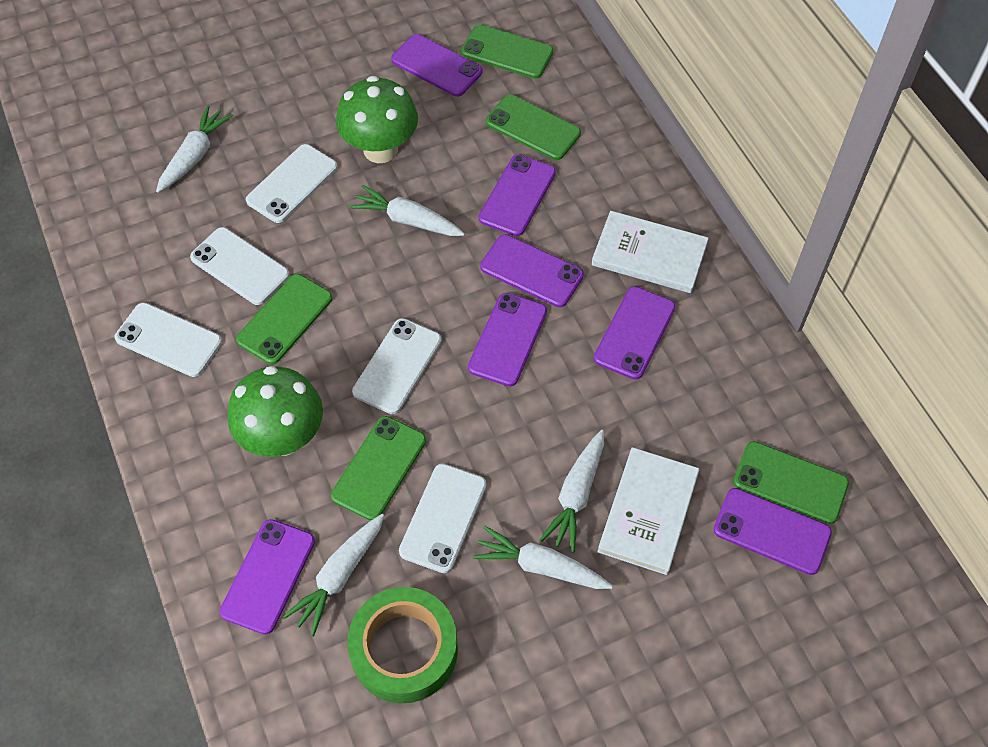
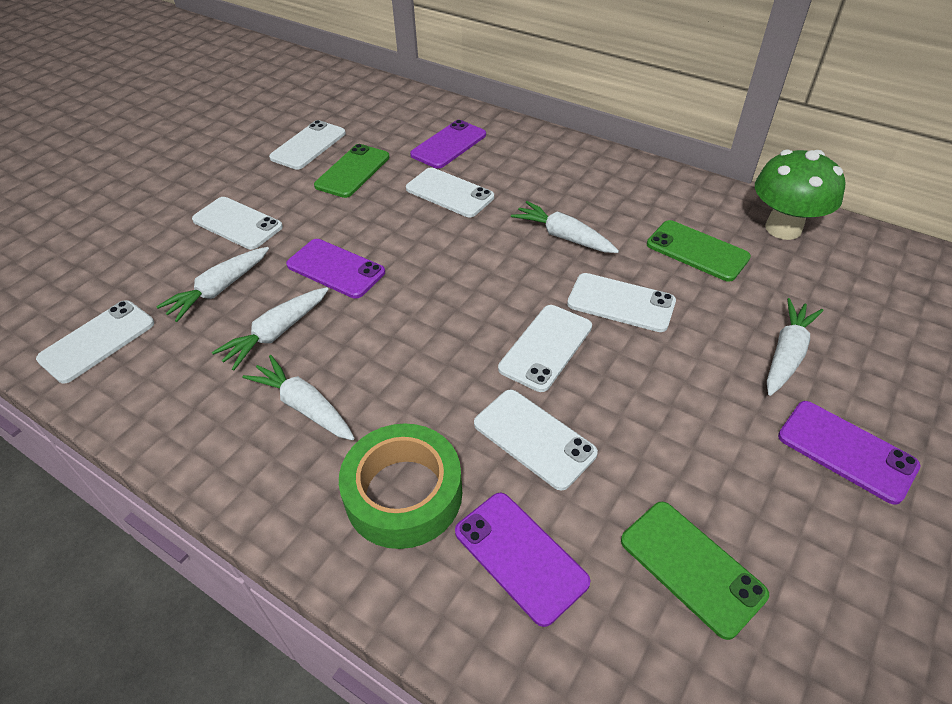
green mushroom: [228,366,323,457] [336,76,418,163] = 2 -> [755,149,846,240] = 1
green phone: [236,274,332,364] [331,416,426,521] [461,24,553,79] [486,94,581,160] [733,441,849,524] = 5 -> [314,144,390,198] [621,502,769,640] [647,220,751,282] = 3
purple phone: [220,519,315,635] [391,34,482,97] [468,293,547,386] [479,154,556,236] [480,234,584,307] [594,286,676,380] [713,488,832,575] = 7 -> [286,239,385,299] [410,120,486,168] [455,493,591,627] [778,401,921,505] = 4
white book: [592,211,709,293] [598,447,699,575] = 2 -> none = 0
white phone: [115,302,222,377] [190,227,290,305] [246,144,338,223] [352,318,441,414] [399,464,486,573] = 5 -> [36,301,154,383] [192,197,283,250] [269,120,346,170] [406,168,494,217] [474,390,598,491] [498,305,592,392] [567,273,676,332] = 7

